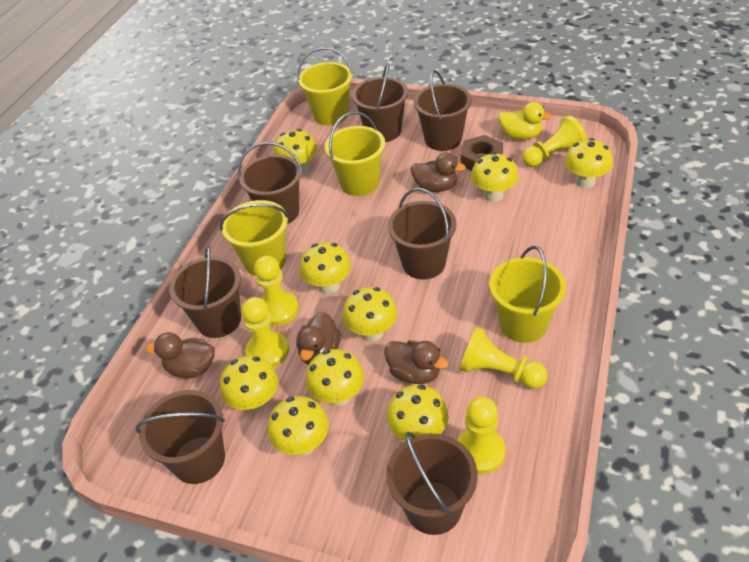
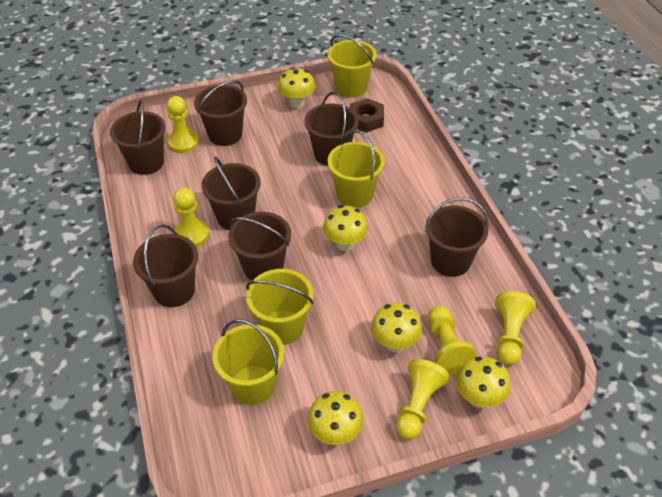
brown duck: [146,332,215,378] [296,312,340,365] [384,340,448,384] [411,153,466,192] = 4 -> none = 0
yellow duck: [499,102,552,140] = 1 -> none = 0
yellow mushroom: [220,356,278,413] [268,396,329,456] [274,129,317,175] [300,242,351,294] [306,349,364,407] [342,287,397,342] [386,385,449,441] [471,152,518,202] [564,138,613,188] = 9 -> [278,67,315,108] [308,391,363,445] [323,205,368,251] [371,303,422,352] [456,356,510,408] = 5

